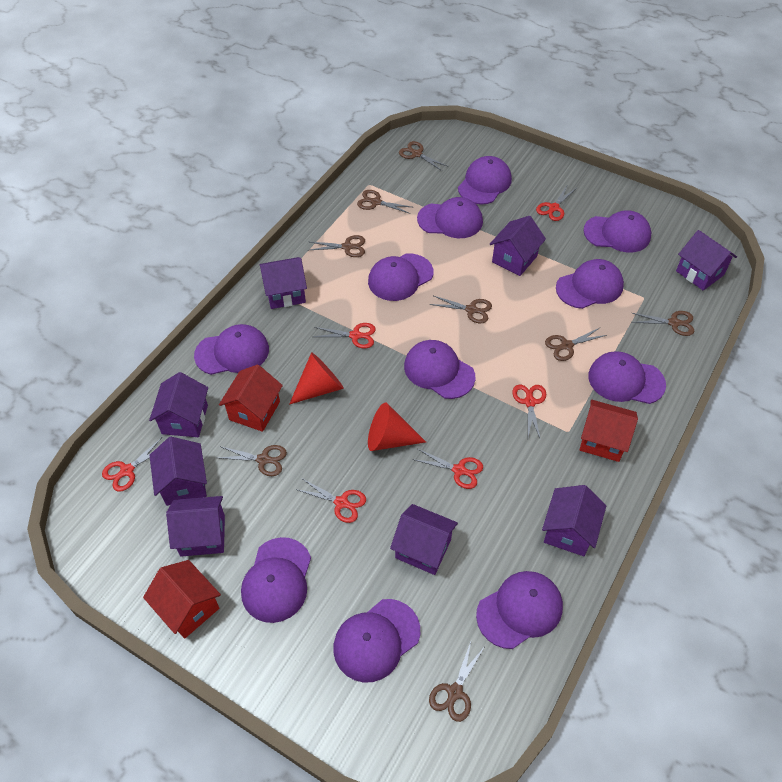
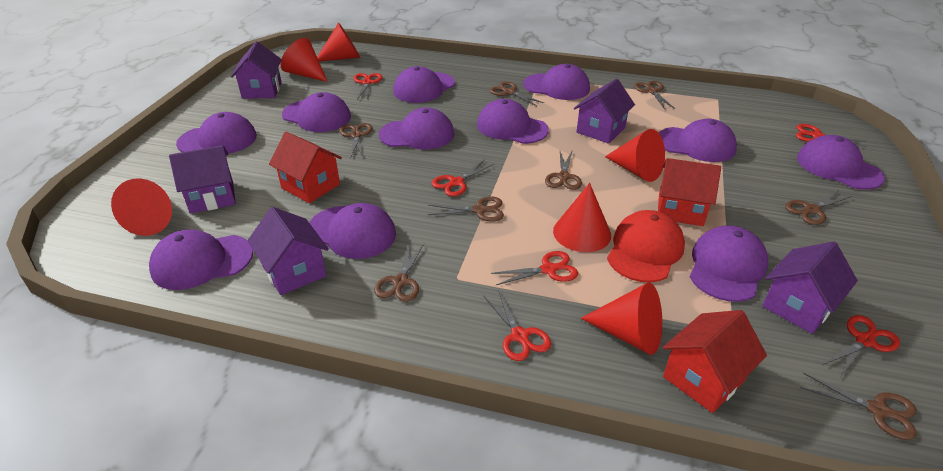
purple house: [149,372,208,437] [149,437,207,506] [166,496,225,557] [259,257,307,309] [390,504,458,575] [490,216,546,276] [542,485,606,556] [676,230,737,291] = 8 -> [169,145,236,214] [231,41,282,99] [248,207,329,295] [574,79,635,144] [762,241,858,334] = 5
red cap: none = 0 -> [607,210,685,282] = 1
red cone: [289,352,344,405] [368,402,426,451] = 2 -> [111,178,172,236] [281,38,328,82] [317,22,360,62] [553,183,611,252] [581,283,662,355] [605,129,665,182] = 6

